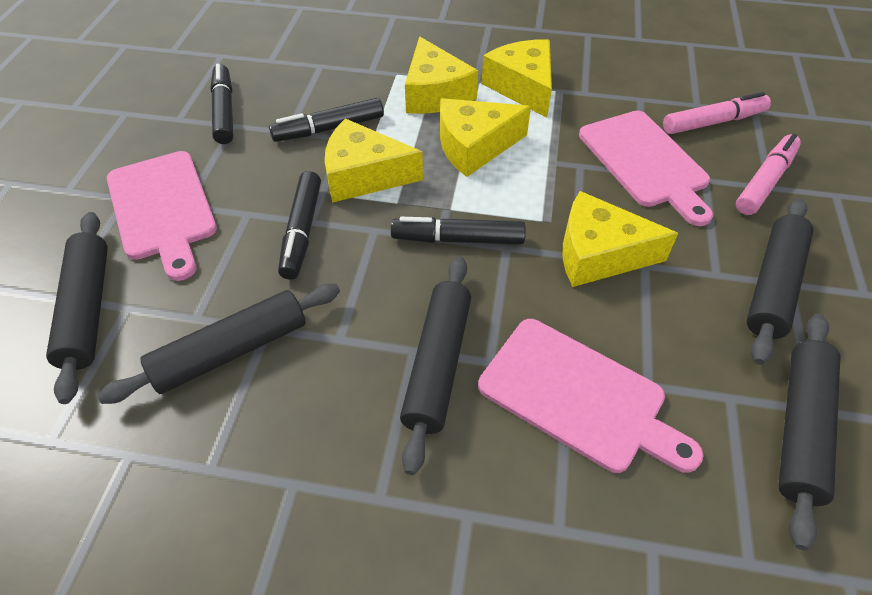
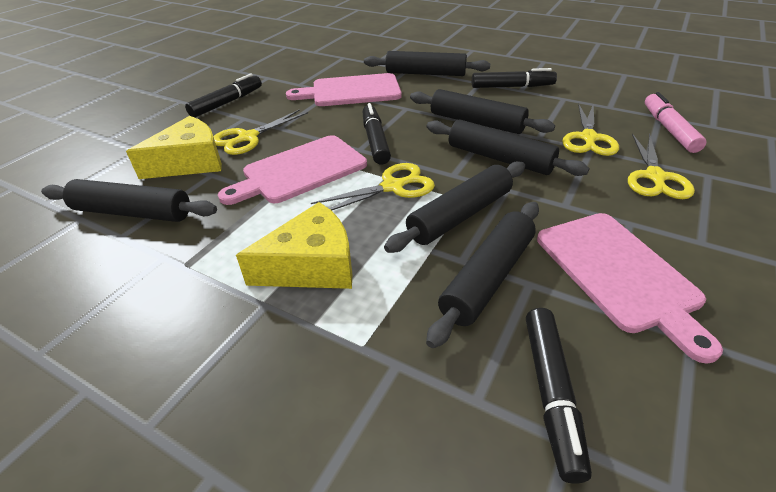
black rolling pin: [46,212,108,404] [97,284,340,404] [400,257,471,475] [747,199,813,365] [778,314,841,550] = 5 -> [41,179,217,222] [364,51,490,76] [384,161,525,253] [410,89,555,134] [426,202,539,348] [427,120,590,176] = 6
pink marker: [663,92,771,134] [736,134,801,215] = 2 -> [645,92,706,153] = 1
yellow cheese: [325,118,423,203] [405,37,478,114] [440,98,531,177] [481,40,552,117] [562,191,678,287] = 5 -> [126,116,222,179] [236,202,352,289] = 2
yellow scissors: none = 0 -> [213,109,308,155] [311,163,435,211] [562,103,619,156] [628,134,695,199] = 4

